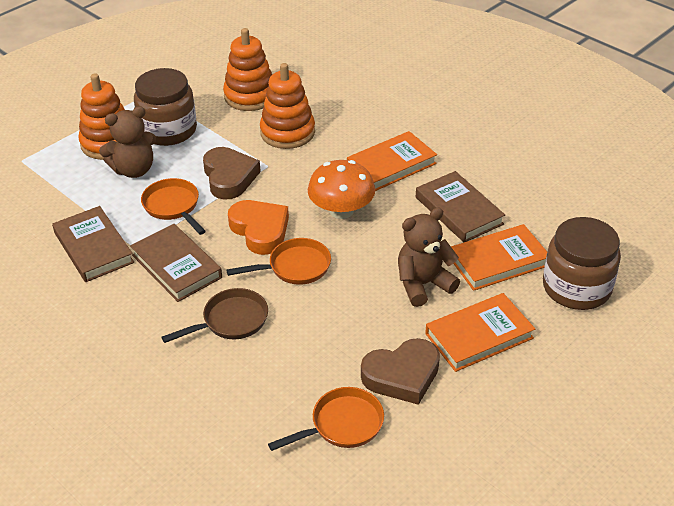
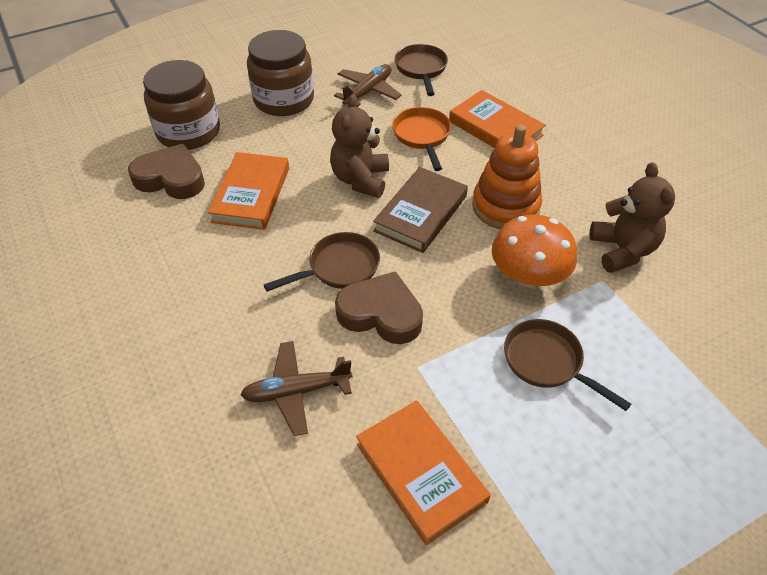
brown book: [52,206,134,282] [130,224,222,302] [416,171,505,242] = 3 -> [373,167,468,253] = 1
brown pan: [161,288,268,343] = 1 -> [264,232,380,292] [395,44,448,96] [504,319,631,411] = 3
brown plane: none = 0 -> [241,341,353,436] [334,64,402,107] = 2
orange heart: [228,200,289,255] = 1 -> none = 0
orange pan: [141,178,206,235] [226,238,331,285] [268,387,384,451] = 3 -> [392,107,451,171] = 1
orange stacking toy: [78,73,125,160] [223,28,272,111] [260,63,315,149] = 3 -> [472,125,542,229] = 1

